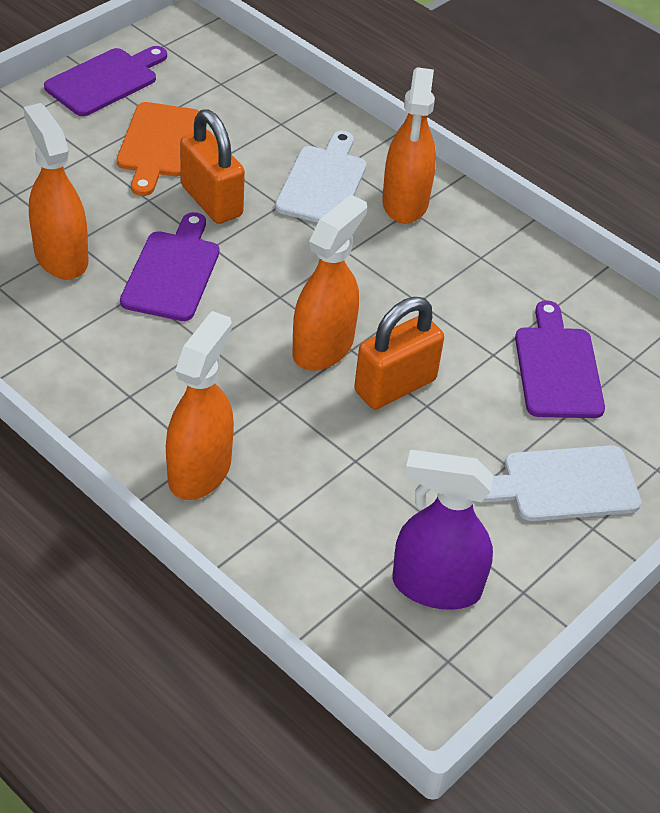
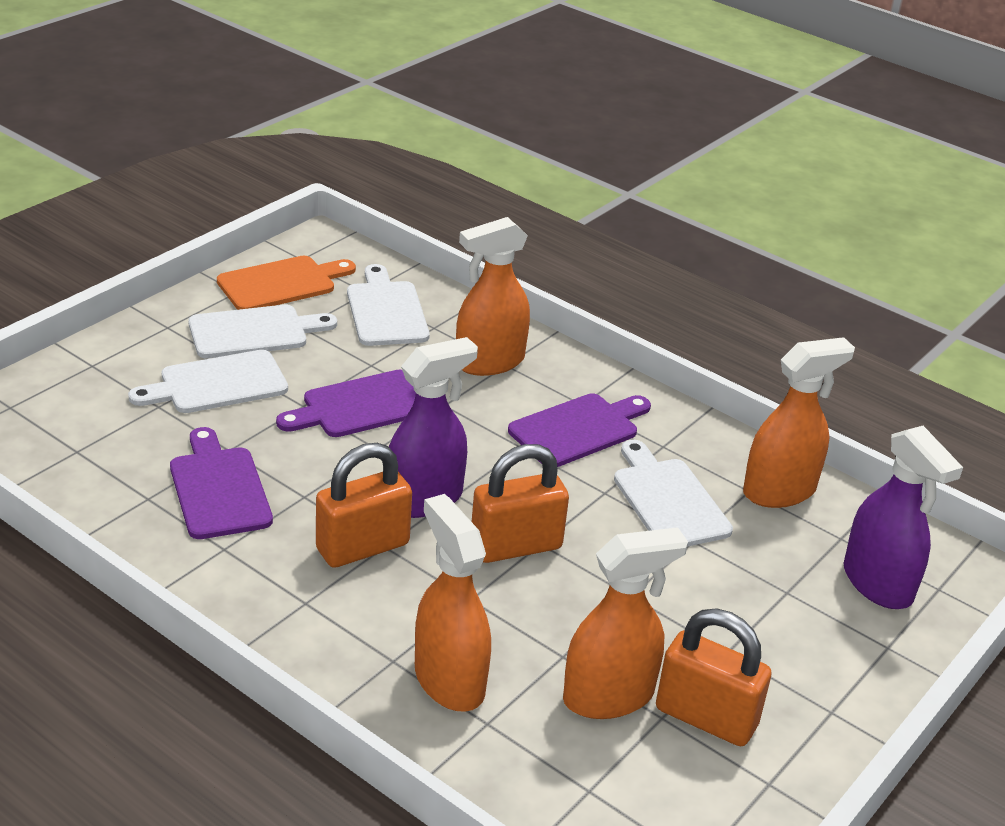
orange padlock: [180,110,245,224] [354,297,444,409] = 2 -> [316,443,412,568] [472,444,569,563] [656,609,772,746] = 3
purple spray bottle: [393,450,494,610] = 1 -> [389,337,478,518] [844,426,963,609] = 2
white cutting board: [275,131,366,223] [482,445,641,521] = 2 -> [128,350,288,413] [188,305,337,358] [347,264,430,346] [614,440,733,547] = 4

